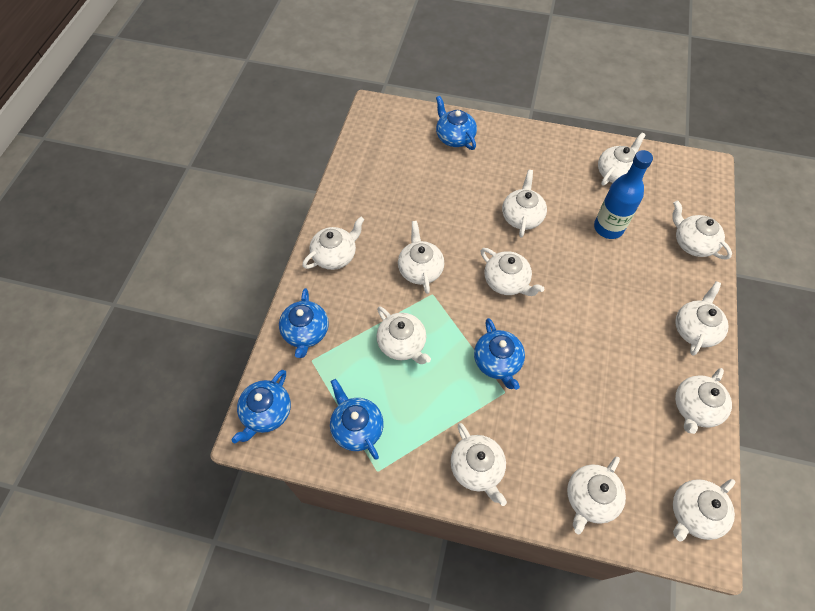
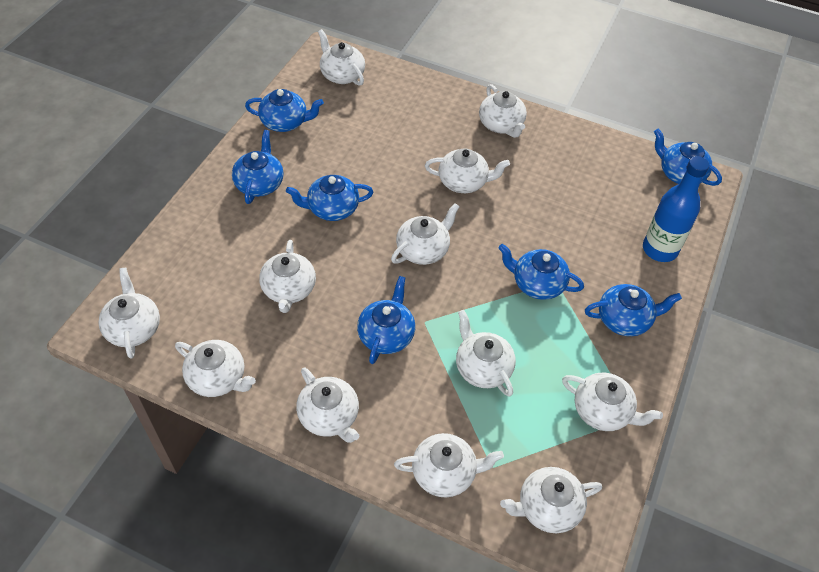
blue teapot: [231,370,291,443] [279,288,329,358] [330,379,384,460] [436,96,477,150] [474,318,525,390] = 5 -> [232,130,284,204] [245,89,324,132] [286,175,373,221] [357,276,415,364] [498,244,584,300] [585,284,682,336] [654,129,722,186] = 7

